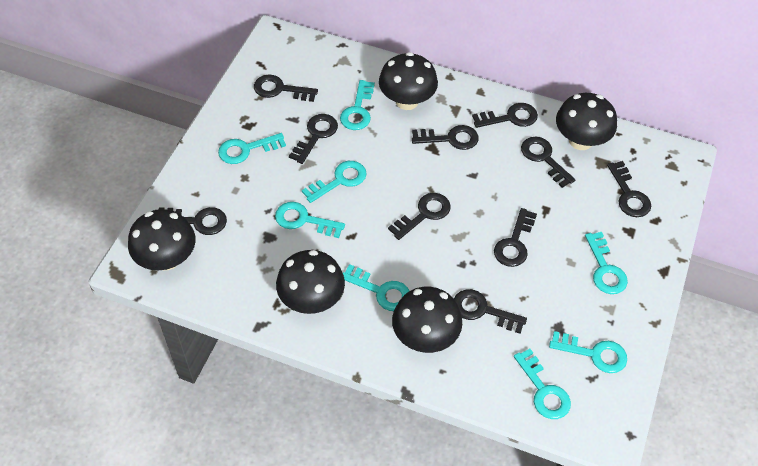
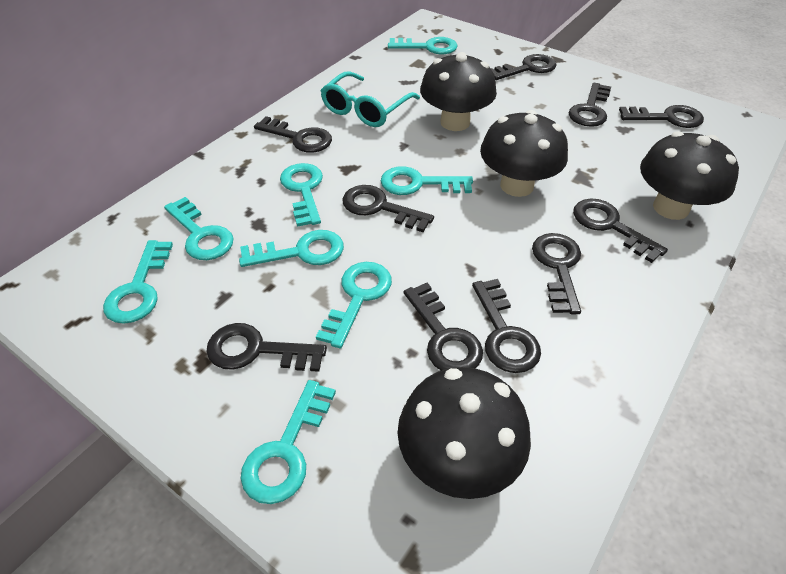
black mushroom: [128,209,196,270] [276,250,345,314] [379,52,438,110] [392,287,462,353] [556,93,617,150] = 5 -> [398,367,531,499] [420,52,497,131] [480,110,568,197] [640,131,739,220] = 4
turquoise glasses: none = 0 -> [320,71,420,127] = 1

